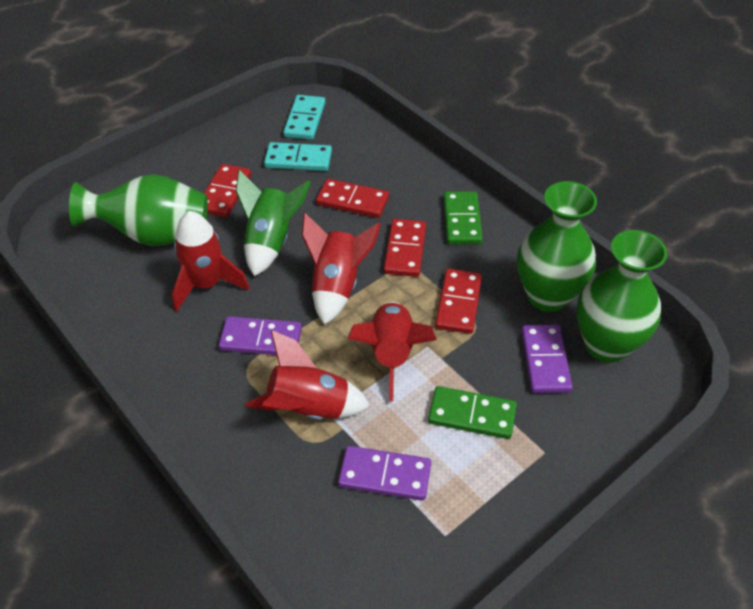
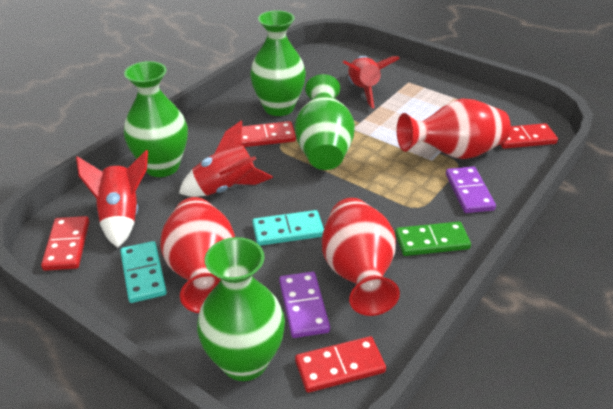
green domino: [428,386,517,439] [444,192,483,244] = 2 -> [395,221,471,256] = 1
green rocket: [236,170,310,276] = 1 -> none = 0
green vase: [69,174,208,246] [517,181,597,312] [576,230,667,363] = 3 -> [124,61,188,177] [197,237,285,381] [250,10,306,116] [295,74,355,170] = 4
purple domino: [219,316,302,355] [338,446,431,501] [521,325,572,393] = 3 -> [279,271,330,338] [446,166,496,213] = 2
red rocket: [172,211,249,312] [245,330,370,420] [302,213,381,325] [347,302,437,401] = 4 -> [76,150,148,248] [179,120,273,197] [342,56,400,108] = 3
red vase: none = 0 -> [160,197,235,313] [322,198,400,316] [397,98,511,159] = 3

